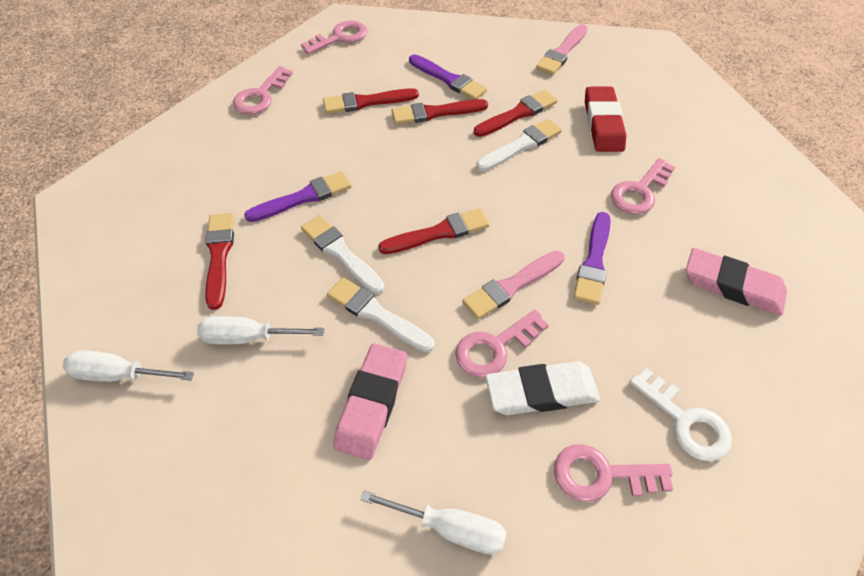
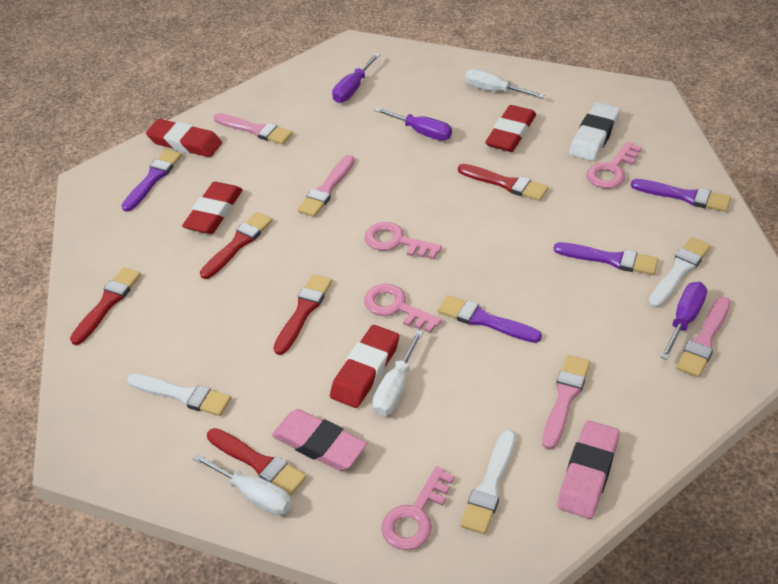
pink brush: [463,251,565,319] [536,24,588,75] = 2 -> [214,113,293,144] [297,155,355,217] [542,355,590,450] [676,297,731,378] = 4
pink key: [233,66,293,115] [301,21,367,55] [455,309,549,378] [554,444,673,502] [611,158,675,214] = 5 -> [364,222,442,259] [364,284,442,333] [381,466,454,550] [587,141,642,189] = 4
purple brush: [244,171,352,222] [409,54,487,100] [573,212,611,305] = 3 -> [122,149,182,212] [438,295,542,343] [554,242,658,275] [631,179,731,212] = 4
purple screwdriver: none = 0 -> [332,53,380,103] [374,107,452,141] [660,282,707,360] = 3
red eraser: [585,87,626,152] = 1 -> [146,119,222,157] [182,182,243,234] [330,325,399,408] [485,105,536,152] = 4
white key: [629,368,732,461] = 1 -> none = 0

